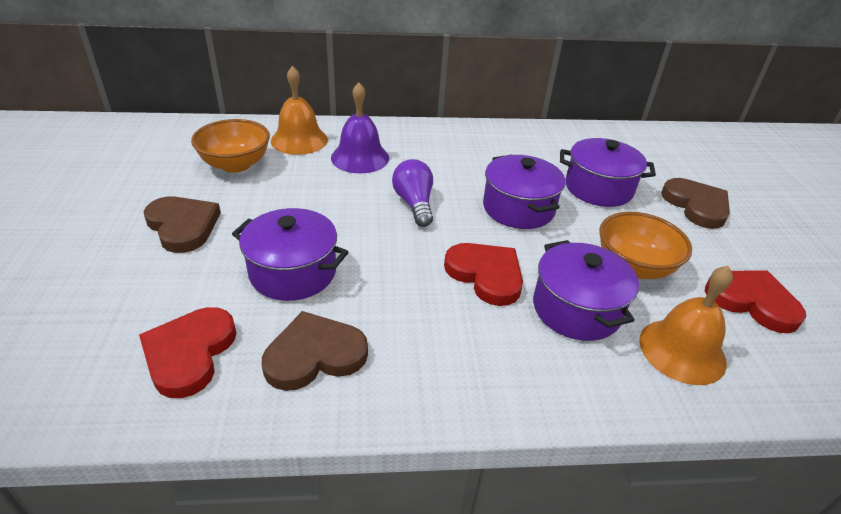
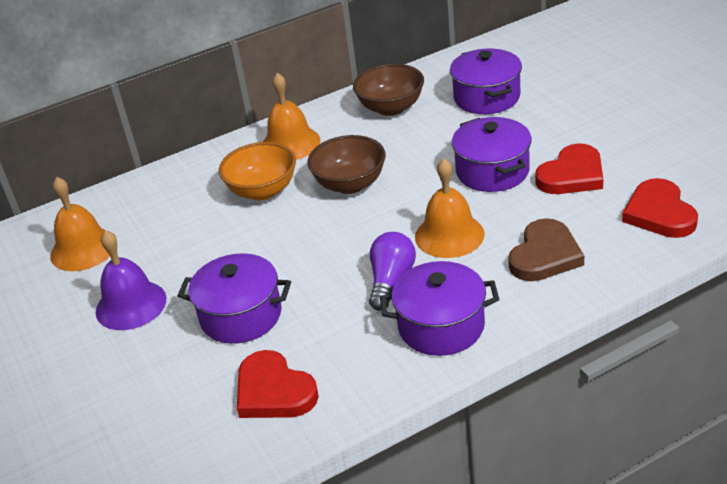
brown bowl: none = 0 -> [307,135,386,194] [353,64,424,116] = 2
brown heart: [144,196,221,253] [262,311,368,391] [661,178,730,229] = 3 -> [508,218,584,281] = 1
orange bell: [271,66,328,155] [639,266,733,385] = 2 -> [50,177,110,271] [263,73,320,160] [415,158,485,258] = 3
orange bowl: [191,119,270,173] [599,212,692,279] = 2 -> [219,142,296,200] = 1

